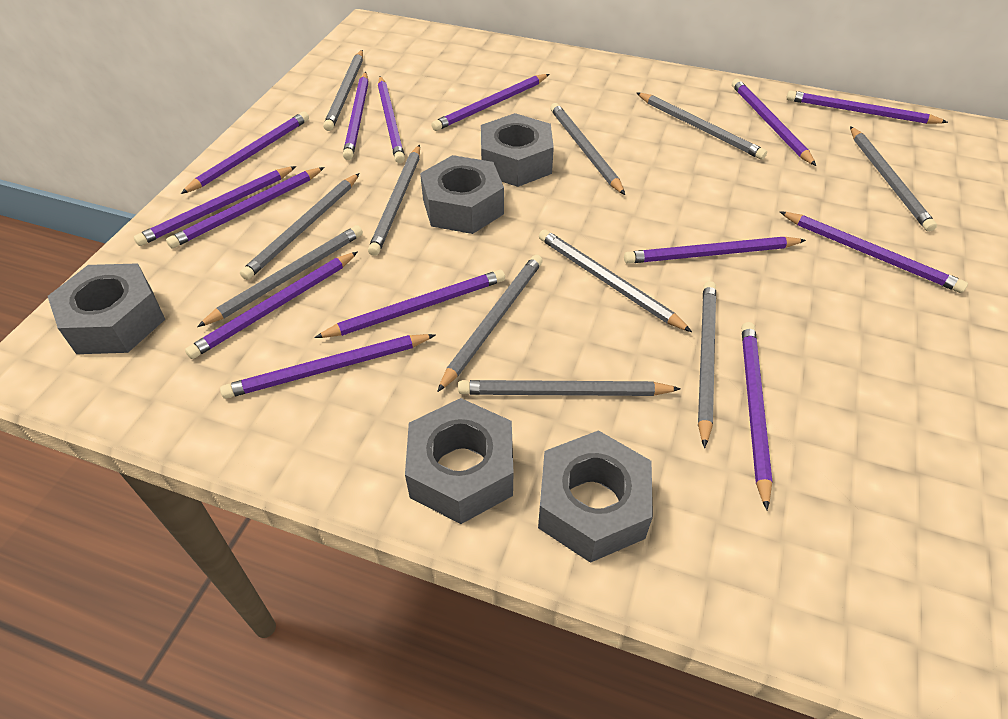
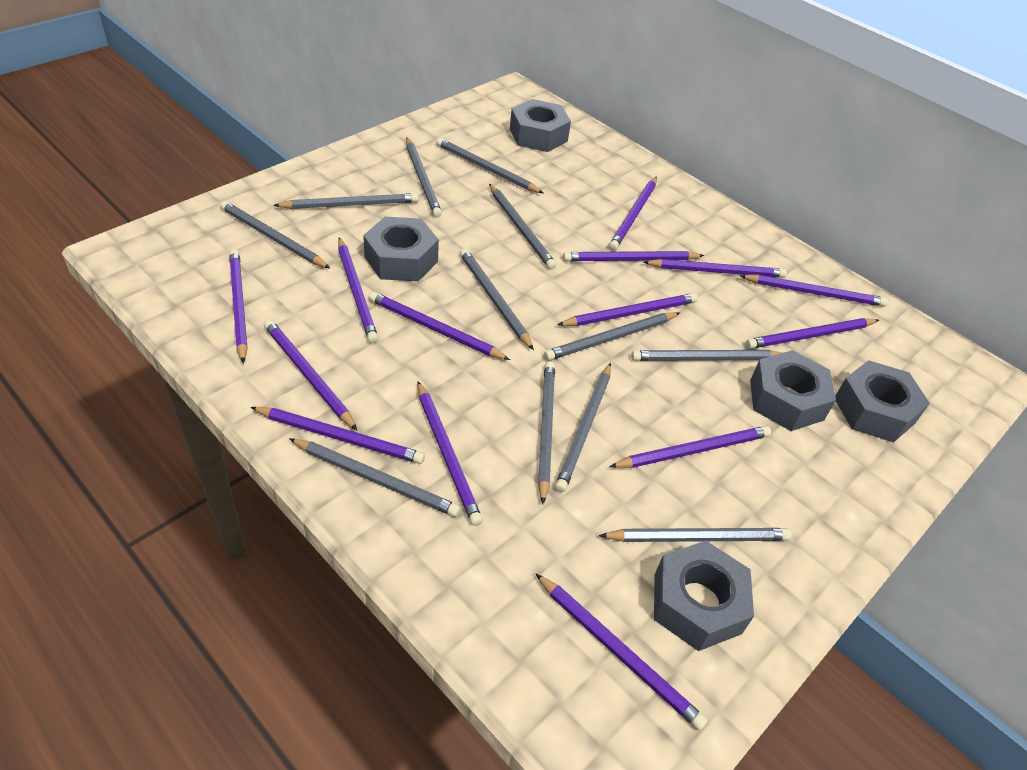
grey pencil: [197,225,363,327] [240,173,360,280] [323,50,363,131] [368,145,420,256] [437,255,543,392] [458,380,681,396] [539,229,692,332] [550,103,625,195] [636,92,767,160] [698,281,716,448] [850,126,937,232] = 11 -> [220,201,330,268] [273,193,419,209] [289,438,460,517] [406,138,442,217] [436,138,543,193] [460,248,534,350] [489,184,556,269] [538,361,555,504] [544,312,680,361] [555,363,611,492] [599,528,791,542] [631,350,782,361] = 12

